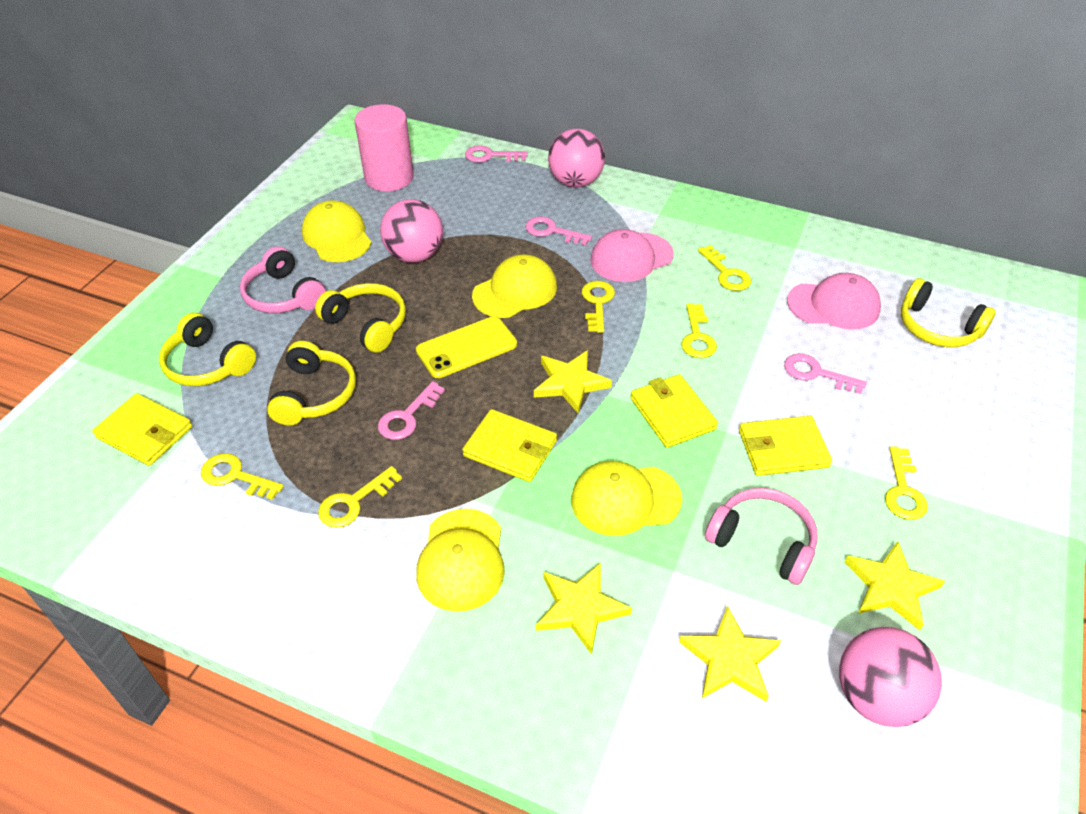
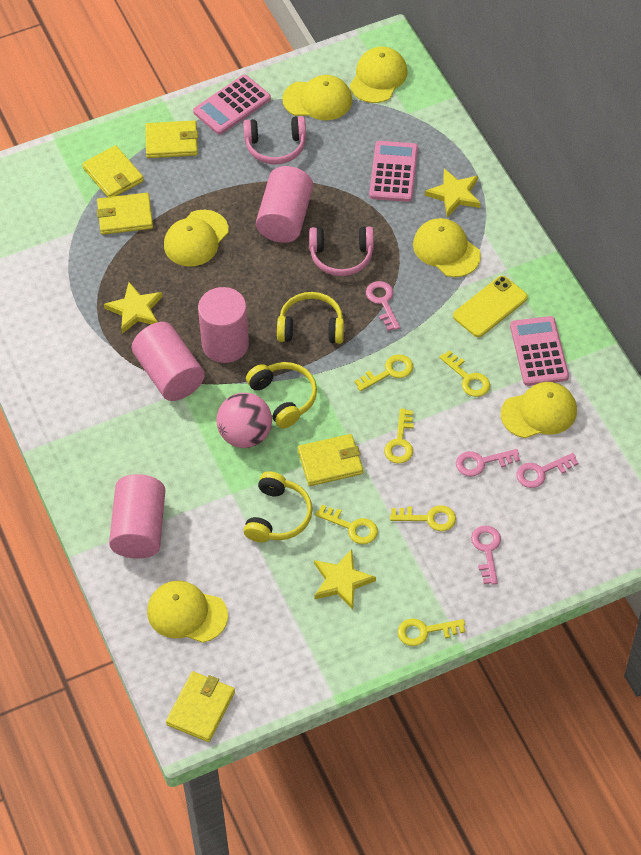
pink ball: [380,199,443,263] [548,129,605,187] [839,627,942,727] = 3 -> [216,393,272,448] = 1
pink calculator: none = 0 -> [193,75,271,135] [369,141,418,202] [510,316,569,386] = 3
pink cap: [590,229,674,282] [787,273,881,329] = 2 -> none = 0
pink cylinder: [355,104,414,192] = 1 -> [109,474,165,559] [131,322,205,401] [198,287,249,363] [256,166,313,243] = 4
yellow cap: [302,200,371,262] [416,509,505,612] [472,254,557,318] [571,461,682,536] = 4 -> [147,581,228,643] [164,210,229,267] [282,75,352,120] [350,47,407,103] [413,218,481,277] [501,382,577,438] = 6
yellow headphones: [159,313,256,386] [267,341,356,425] [315,283,406,353] [901,278,996,347] = 4 -> [243,471,313,542] [246,362,317,428] [277,292,344,344] = 3
yellow star: [534,350,612,414] [536,562,632,655] [679,606,781,702] [845,541,945,630] = 4 -> [104,282,163,334] [314,549,376,610] [425,169,481,217] = 3
yellow wallet: [92,393,192,466] [462,409,557,482] [630,374,718,448] [739,416,832,476] = 4 -> [82,145,144,197] [96,193,153,235] [145,120,198,158] [166,671,235,742] [298,434,363,486] = 5

